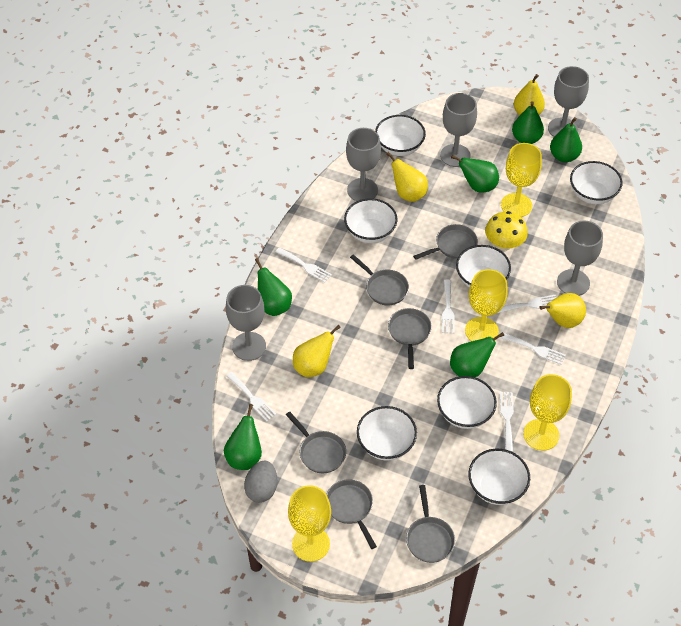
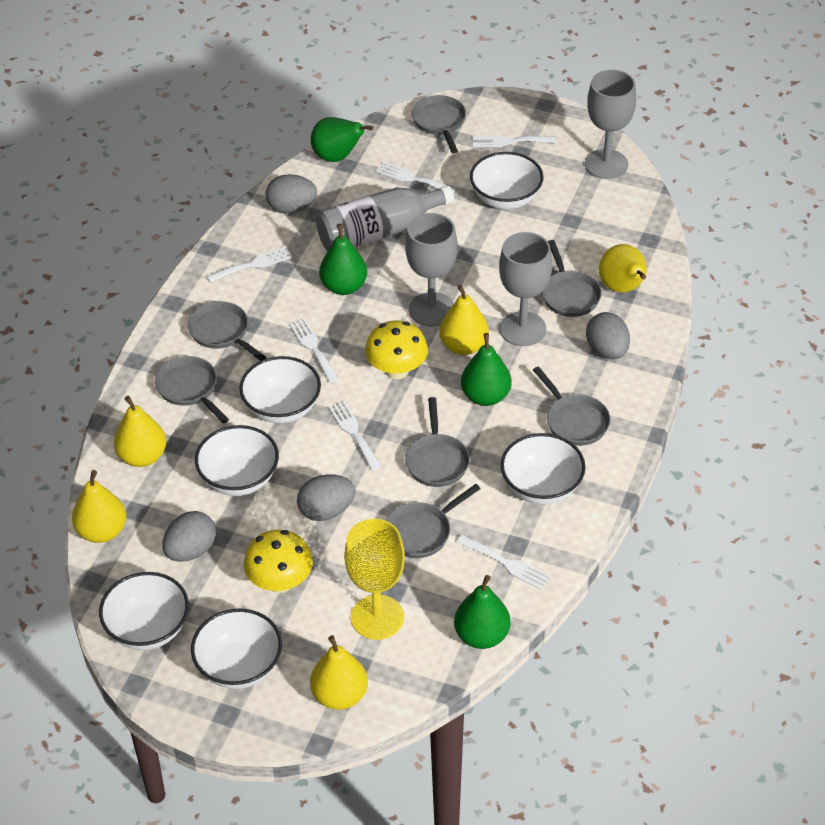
green pear: [224,404,262,470] [255,258,292,316] [450,332,504,377] [451,155,499,192] [512,101,544,144] [550,117,582,162] = 6 -> [311,117,374,162] [319,224,367,295] [454,575,511,649] [461,333,511,406] = 4
grey bottle: none = 0 -> [316,185,454,251] = 1
grey egg: [244,461,277,503] = 1 -> [162,511,216,562] [266,174,317,213] [297,474,355,521] [586,312,630,359] = 4
grey goblet: [226,285,266,361] [346,128,381,201] [440,93,477,167] [548,66,589,137] [557,221,603,296] = 5 -> [405,213,458,327] [499,232,552,346] [585,70,636,179] = 3
grey pan: [286,411,346,473] [327,479,377,549] [350,254,409,305] [388,308,432,369] [406,485,455,563] [413,224,478,260] = 6 -> [155,356,229,423] [188,301,267,361] [386,484,480,558] [405,397,470,487] [412,95,466,154] [533,366,610,446] [542,240,602,317] = 7
white bowl: [344,198,398,243] [357,406,417,461] [375,115,426,156] [437,376,497,429] [456,245,511,288] [468,449,530,505] [570,161,622,204] = 7 -> [99,572,189,650] [191,608,282,689] [195,425,279,496] [240,356,321,423] [470,152,544,209] [501,433,586,505] = 6
yellow goblet: [288,485,331,562] [465,269,508,341] [501,143,542,217] [523,374,572,451] = 4 -> [344,519,405,640] = 1
yellow mushroom: [485,211,528,251] = 1 -> [244,530,313,593] [365,320,428,379] = 2
yellow pear: [293,325,341,377] [386,152,428,202] [514,74,545,115] [539,293,586,328] = 4 -> [72,470,126,543] [114,396,166,467] [310,635,368,710] [439,285,489,355] [599,244,647,292] = 5

